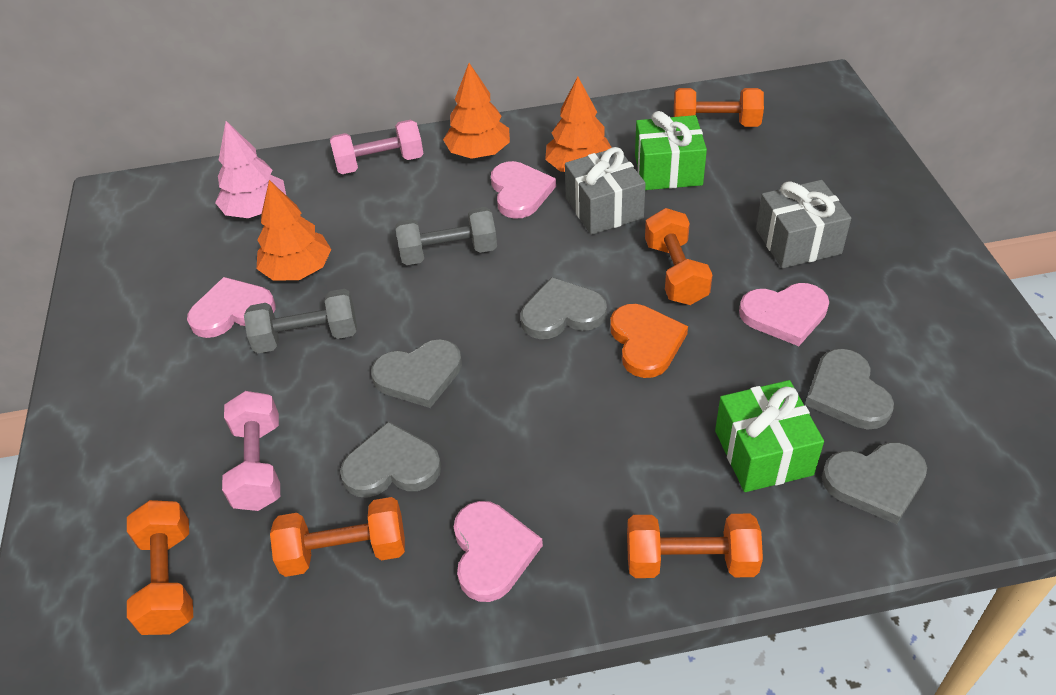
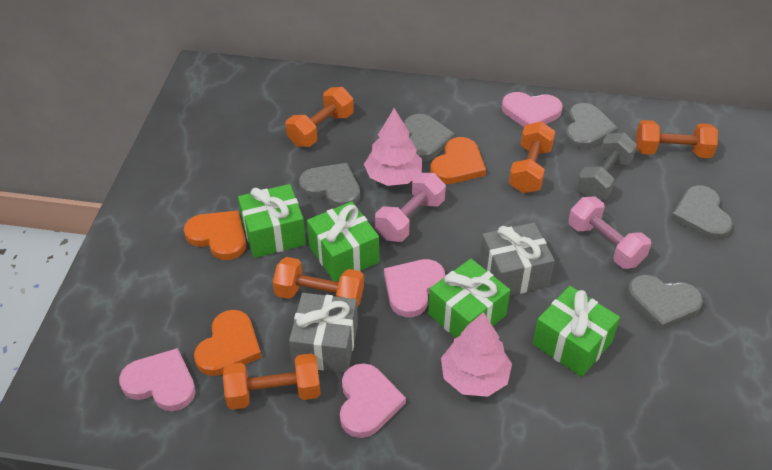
green gift: [635,111,707,190] [715,380,824,492] = 2 -> [238,184,306,258] [307,201,379,282] [428,259,510,338] [533,286,620,377] = 4
grey dumbbell: [244,289,357,353] [395,207,497,265] = 2 -> [577,132,637,200] = 1
orange heart: [610,304,688,378] = 1 -> [184,210,246,260] [194,310,262,376] [430,137,486,184] = 3
orange tree: [257,180,332,281] [443,63,510,159] [545,77,612,172] = 3 -> none = 0
pink tree: [215,121,286,218] = 1 -> [364,108,422,186] [441,312,512,397] = 2

